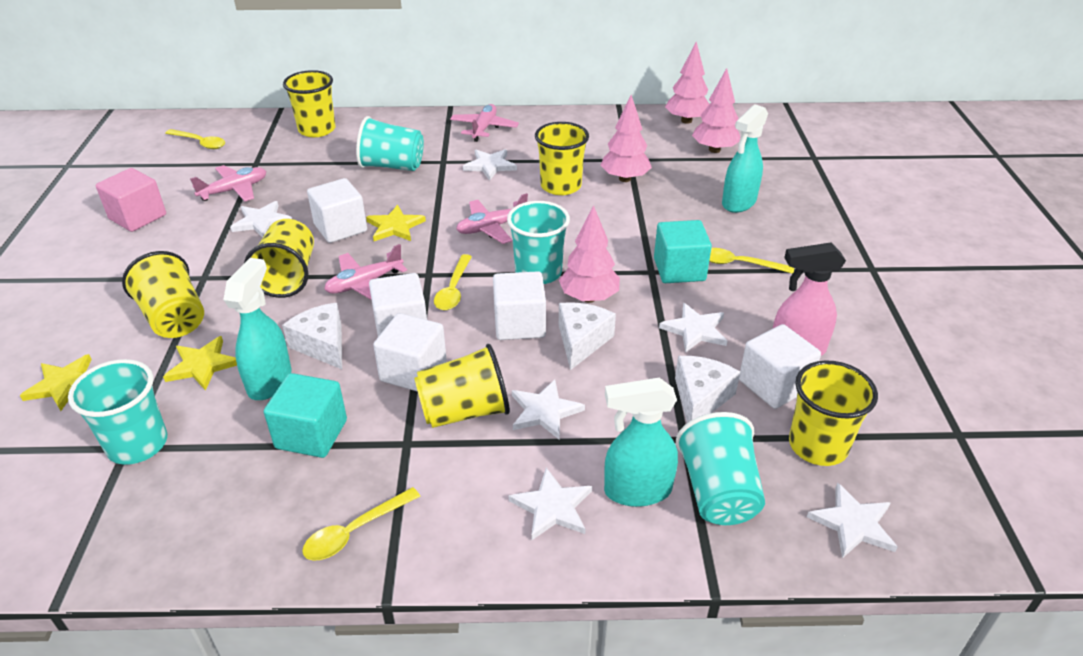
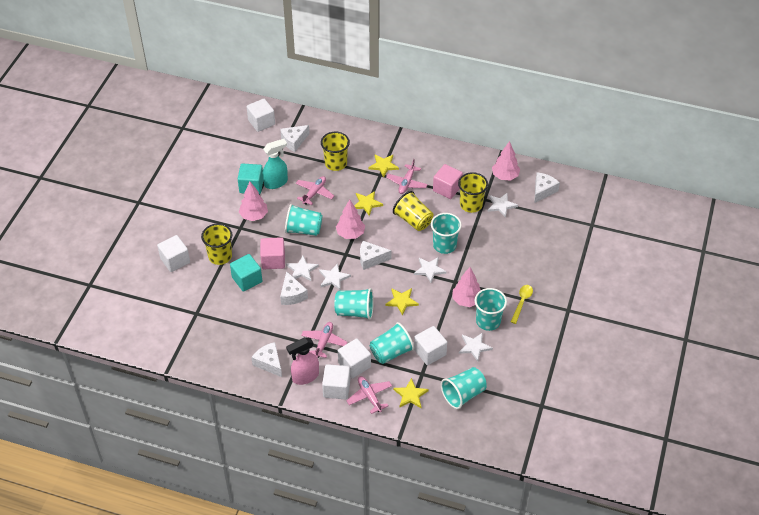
pink cube: [96,168,166,232] = 1 -> [260,237,285,269] [433,164,463,199] = 2
turquoise cup: [68,359,167,465] [356,116,424,171] [507,201,570,284] [676,412,765,525] = 4 -> [285,204,323,236] [334,288,374,320] [370,322,414,364] [431,213,462,254] [441,367,487,409] [475,288,507,331] = 6
turquoise spray bottle: [223,258,292,400] [604,378,678,507] [722,104,768,213] = 3 -> [263,139,288,189] = 1
white cheese: [282,303,342,369] [559,302,616,370] [675,356,740,423] = 3 -> [251,342,282,377] [280,125,310,152] [280,271,308,305] [360,241,391,270] [534,172,560,203] = 5
white star: [230,201,292,238] [463,149,517,181] [509,468,592,540] [512,380,585,440] [659,303,727,353] [807,483,898,558] = 6 -> [286,255,319,281] [319,263,351,291] [414,257,447,283] [459,332,493,362] [488,193,518,218] = 5
yellow cup: [122,251,204,338] [244,219,314,298] [283,70,336,137] [414,344,510,428] [535,122,589,195] [789,360,878,466] = 6 -> [201,224,233,265] [321,132,350,171] [393,191,433,231] [458,172,488,213] = 4
yellow spoon: [165,129,225,149] [302,487,421,561] [434,254,472,310] [709,248,794,274] = 4 -> [511,285,533,324] = 1
yellow star: [20,354,92,411] [163,336,237,391] [366,205,426,241] = 3 -> [354,191,383,216] [368,155,399,178] [385,288,419,315] [393,378,429,408] = 4

